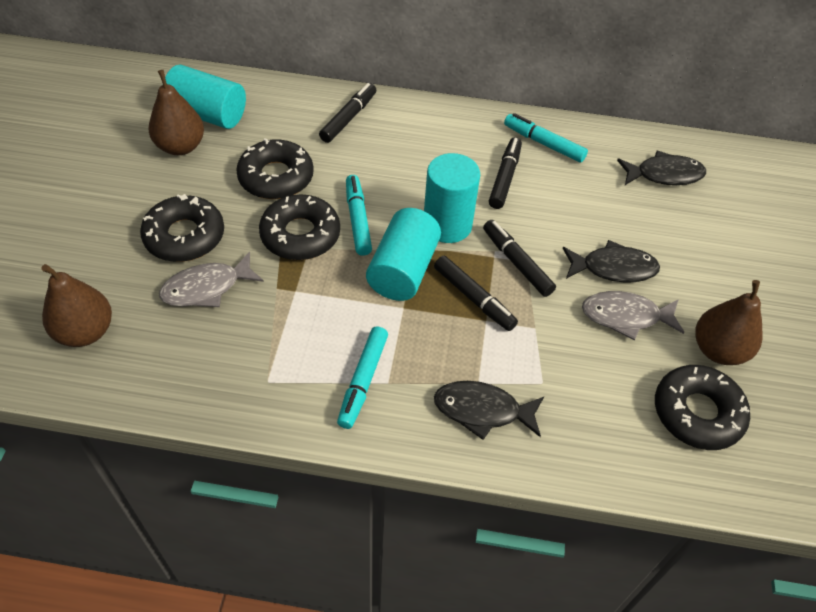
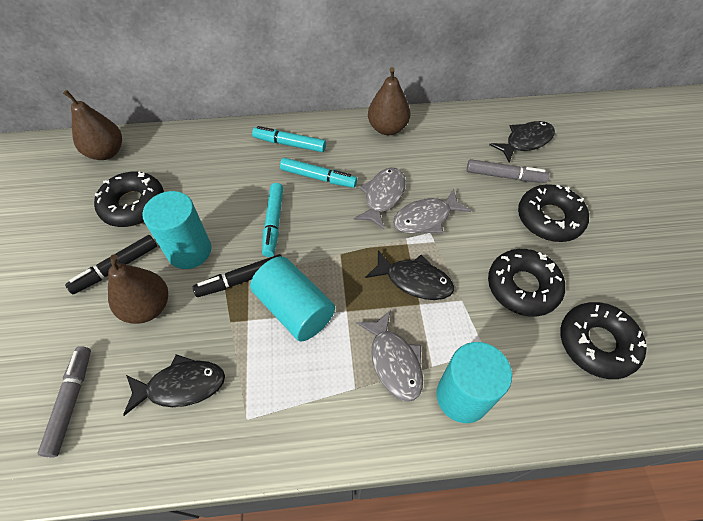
black marker: [319,83,376,143] [434,256,518,331] [483,220,556,297] [489,137,522,209] = 4 -> [65,235,157,294] [193,254,282,297] = 2
grey fish: [159,252,264,307] [582,291,684,341] = 2 -> [354,167,406,229] [356,310,423,402] [393,189,471,234] = 3
grey marker: none = 0 -> [38,346,91,457] [467,159,550,183] = 2

